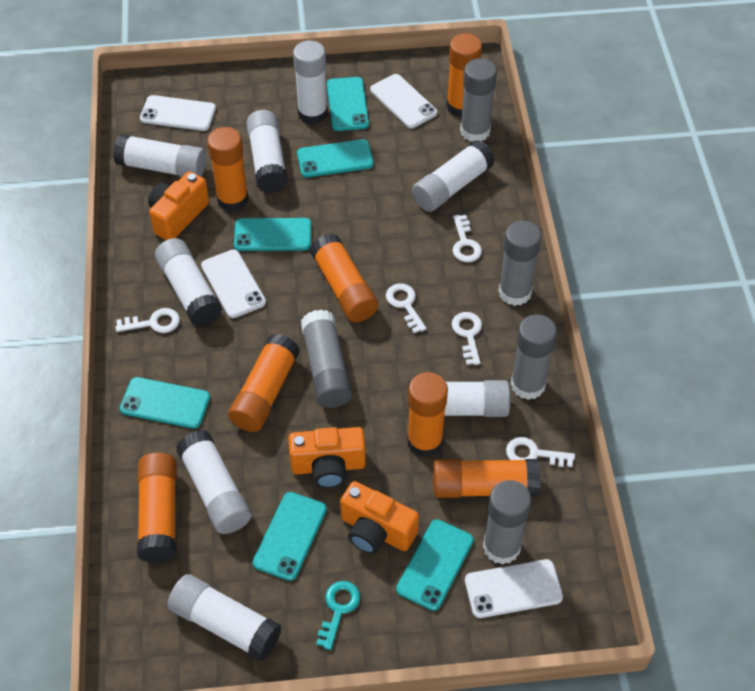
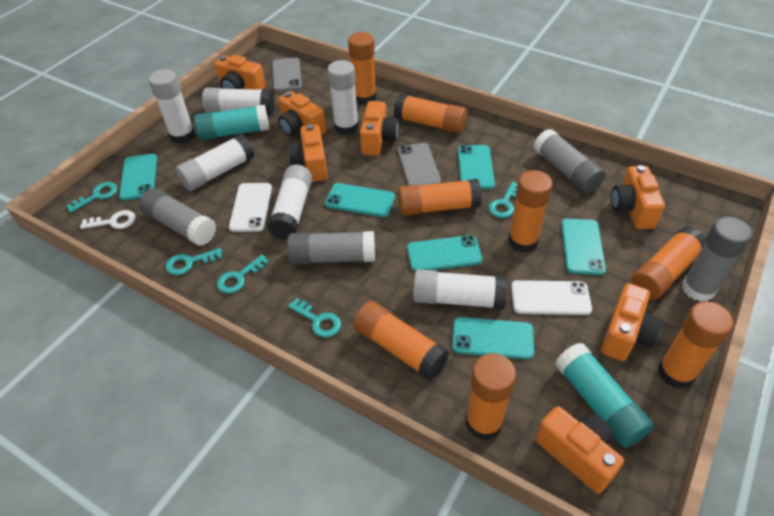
grey glue stick: [301,309,352,408] [460,58,497,142] [483,480,531,565] [498,221,542,306] [511,314,557,400] = 5 -> [139,188,216,246] [287,231,375,264] [534,129,606,193] [682,216,752,302] = 4
grey phone: none = 0 -> [272,57,302,92] [398,143,441,186] = 2
orange camera: [148,171,209,240] [288,427,366,488] [340,481,419,554] = 3 -> [214,55,266,90] [278,91,326,136] [288,124,328,182] [360,101,399,156] [535,406,624,494] [601,283,663,361] [611,165,665,229] = 7
orange glue stick: [137,453,177,563] [207,127,249,212] [228,334,300,432] [310,234,378,322] [407,372,448,457] [433,459,541,498] [447,33,482,117] = 7 -> [348,32,376,105] [353,301,449,380] [394,94,467,134] [398,179,482,216] [466,353,516,440] [508,170,553,253] [631,226,706,300] [658,301,733,389] = 8
turquoise glue stick: none = 0 -> [194,105,270,140] [555,343,654,448] = 2
turquoise key: [316,581,360,650] = 1 -> [66,182,117,213] [166,248,223,275] [217,255,269,294] [288,298,341,338] [489,182,518,218] = 5
white glue stick: [113,134,206,177] [155,238,222,327] [167,574,282,661] [176,430,251,534] [246,110,288,193] [293,41,328,124] [408,380,510,417] [412,140,495,212] = 8 -> [149,69,195,144] [176,134,254,191] [202,88,275,114] [267,165,312,240] [327,60,359,135] [413,269,507,309] = 6
white key: [116,308,180,333] [386,283,427,333] [452,312,482,365] [453,215,482,262] [506,437,575,467] = 5 -> [80,210,135,229] = 1
white phone: [140,95,216,131] [201,250,266,318] [370,74,437,128] [465,559,563,618] = 4 -> [229,183,272,232] [511,280,592,315] = 2

